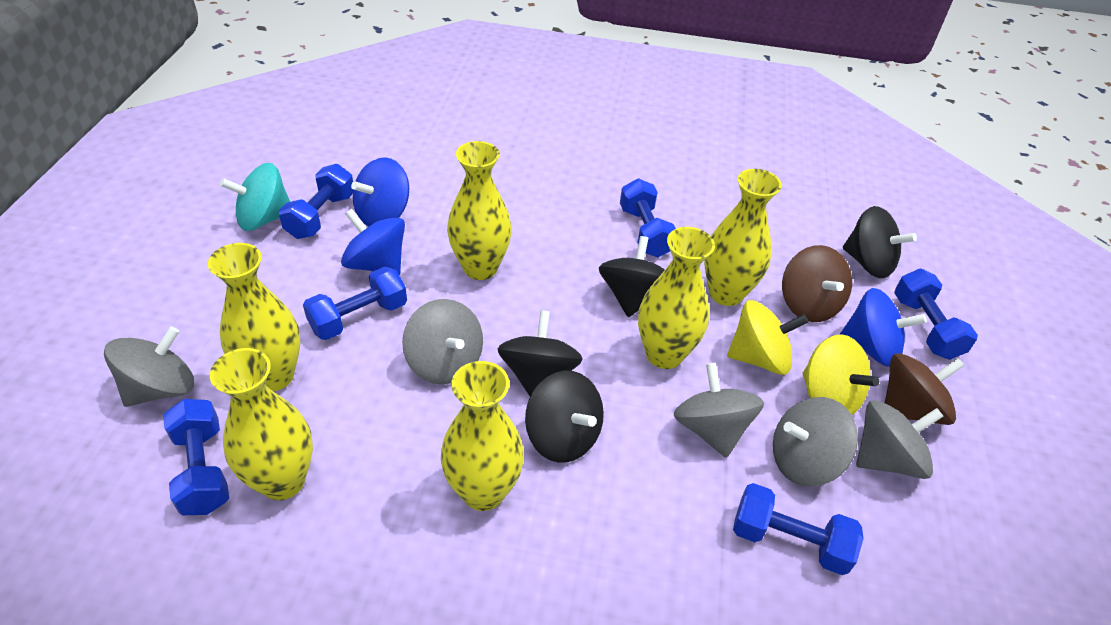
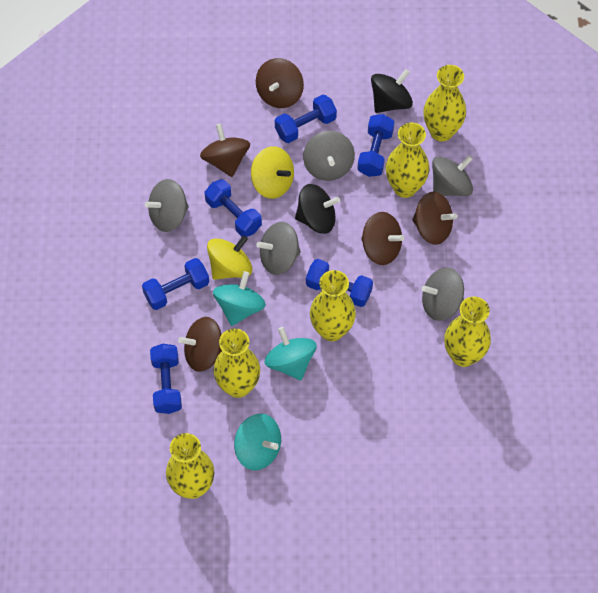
black spinning top: [498,310,583,396] [525,370,604,463] [599,236,665,317] [843,206,917,278] = 4 -> [295,184,340,234] [371,69,413,113] = 2
blue spinning top: [341,209,405,276] [351,157,409,226] [840,288,927,367] = 3 -> none = 0
brown spinning top: [782,245,852,322] [885,353,965,425] = 2 -> [178,317,222,372] [200,124,250,177] [256,58,304,108] [361,212,404,265] [412,192,457,245] = 5
turquoise spinning top: [220,163,290,231] = 1 -> [213,271,266,326] [234,413,281,471] [264,327,317,381] = 3

